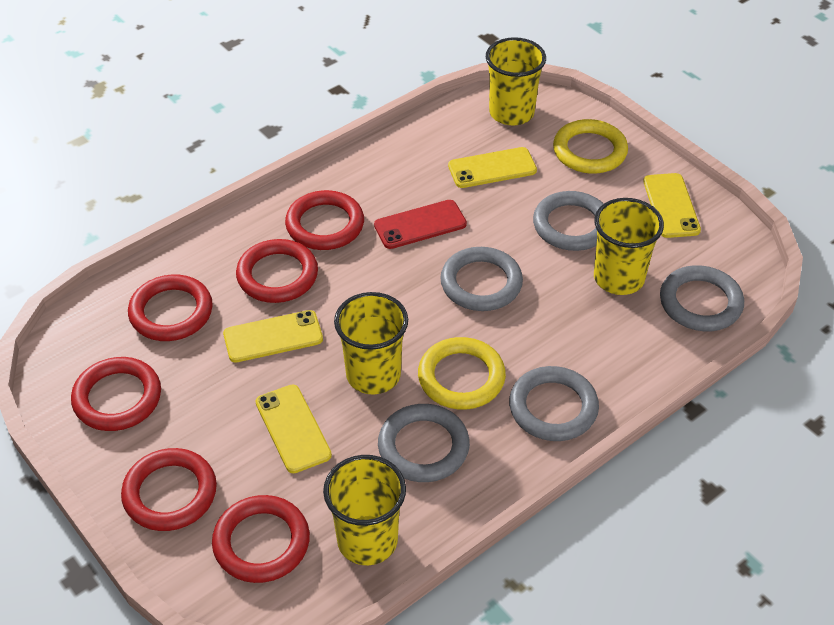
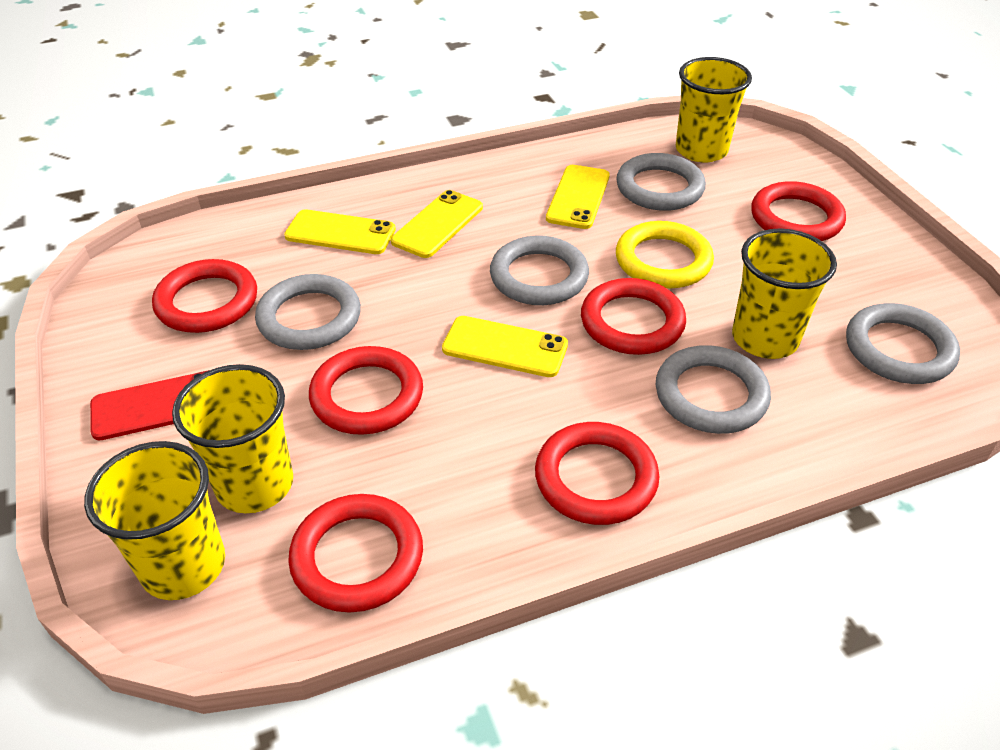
yellow ring: [418,337,506,410] [553,119,628,174] = 2 -> [616,221,714,288] = 1

